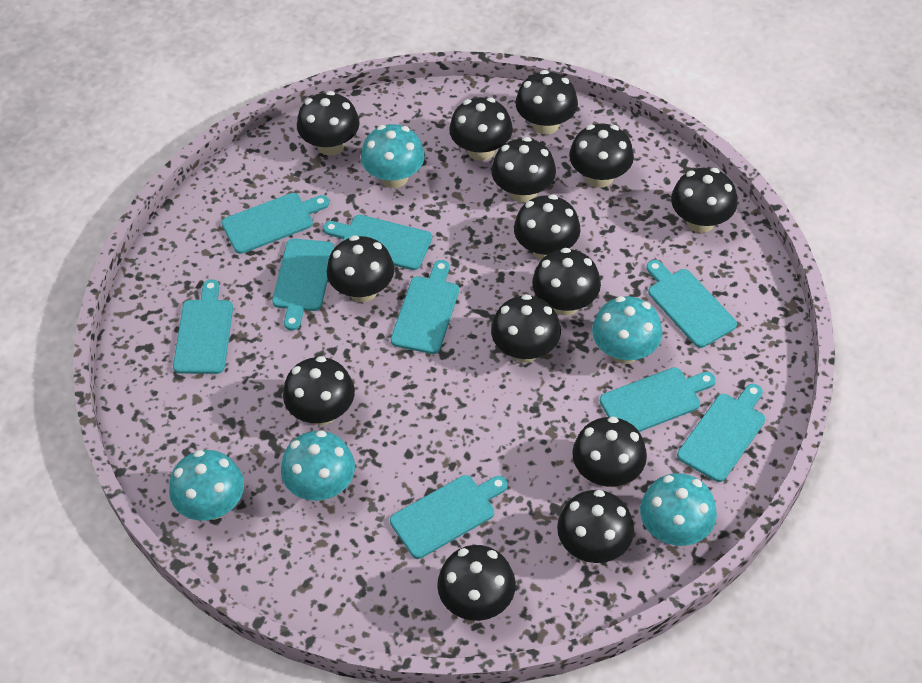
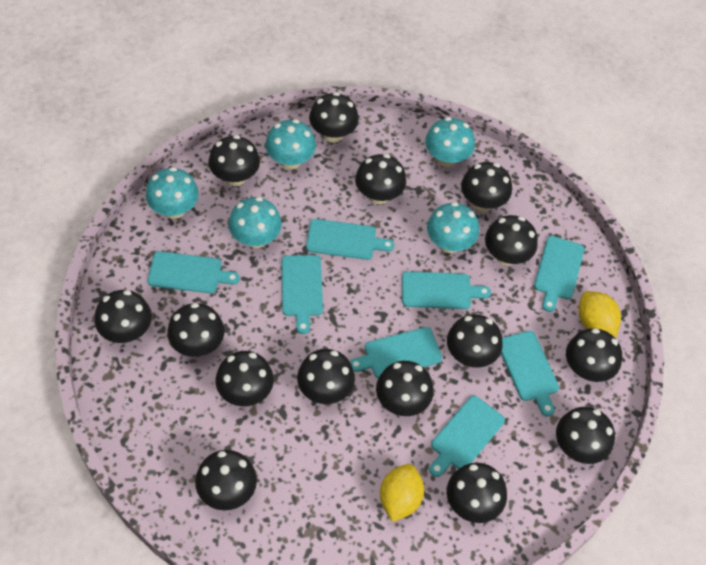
black mushroom: [283,356,355,425] [297,91,360,156] [327,235,394,302] [437,545,516,621] [449,97,513,161] [491,137,556,203] [491,294,561,363] [514,194,581,260] [515,70,578,135] [532,248,601,316] [557,490,634,563] [569,124,634,188] [572,416,647,487] [671,168,737,233] = 14 -> [94,290,152,343] [167,303,224,357] [195,450,257,510] [209,135,260,186] [216,351,274,407] [297,349,355,404] [309,92,359,143] [355,154,406,204] [376,361,434,416] [447,314,503,368] [447,463,507,523] [461,162,512,212] [485,215,538,266] [556,407,615,464] [566,328,622,382] = 15
turquoise cutting board: [173,279,233,374] [222,193,329,254] [272,239,335,331] [323,215,432,270] [390,475,508,559] [391,260,459,354] [600,367,716,432] [646,260,737,348] [677,384,765,482] = 9 -> [147,251,240,293] [282,255,323,334] [306,219,394,260] [350,327,442,378] [402,271,491,309] [429,396,505,477] [501,331,559,416] [534,236,585,312] = 8
yellow lemon: none = 0 -> [380,464,424,522] [579,291,621,337] = 2

